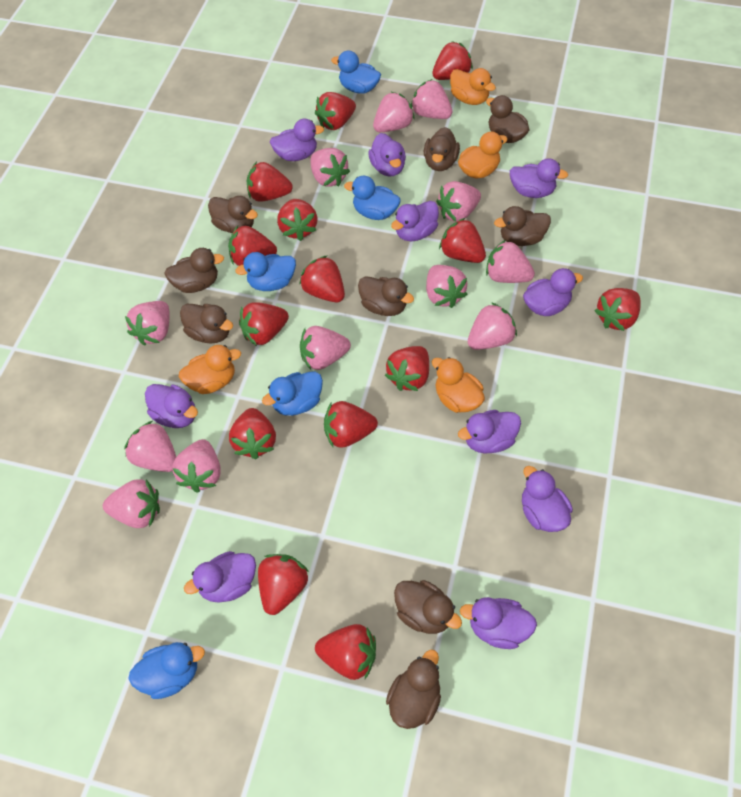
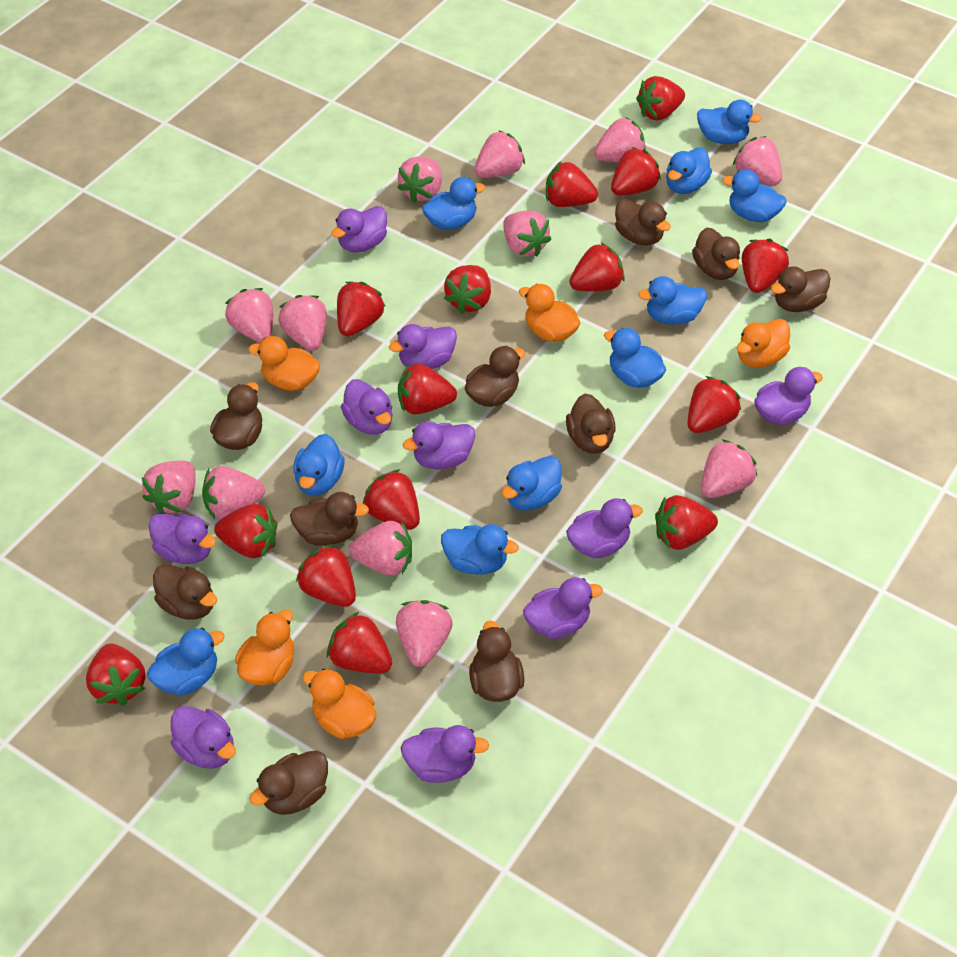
blue duck: [128,642,205,699] [235,252,296,291] [262,371,323,416] [331,50,381,94] [344,176,401,220] = 5 -> [147,628,225,696] [293,434,345,495] [422,177,485,230] [441,524,519,575] [502,456,562,511] [604,328,666,388] [638,276,707,325] [666,147,712,194] [697,99,762,144] [722,170,787,222] = 10
brown duck: [164,248,224,293] [180,304,233,344] [208,196,258,233] [358,276,414,316] [386,650,441,729] [394,580,462,634] [424,127,460,171] [486,95,530,143] [494,206,551,246] = 9 -> [153,564,217,620] [210,382,262,450] [250,750,328,815] [290,492,369,546] [465,346,525,407] [469,621,524,702] [566,393,615,454] [615,199,671,246] [692,228,740,280] [771,266,831,312] = 10
orange duck: [179,345,241,394] [432,357,485,413] [450,68,496,105] [458,132,508,179] = 4 -> [235,609,294,685] [249,336,320,391] [302,669,376,739] [519,284,580,342] [737,319,790,368] = 5
red strawberry: [228,226,277,266] [229,408,276,459] [239,302,289,346] [247,162,293,202] [258,554,309,615] [277,199,317,241] [299,255,345,302] [315,92,356,130] [315,624,376,680] [324,401,378,448] [385,346,429,391] [432,41,473,80] [439,218,486,263] [594,288,641,331] = 14 -> [86,643,146,706] [214,504,277,558] [296,544,356,607] [327,612,392,673] [337,282,386,336] [363,469,420,530] [398,363,457,414] [444,265,491,314] [546,161,598,207] [569,243,625,291] [611,147,661,196] [636,76,685,121] [655,495,718,550] [688,376,741,433] [742,239,789,293] = 15

